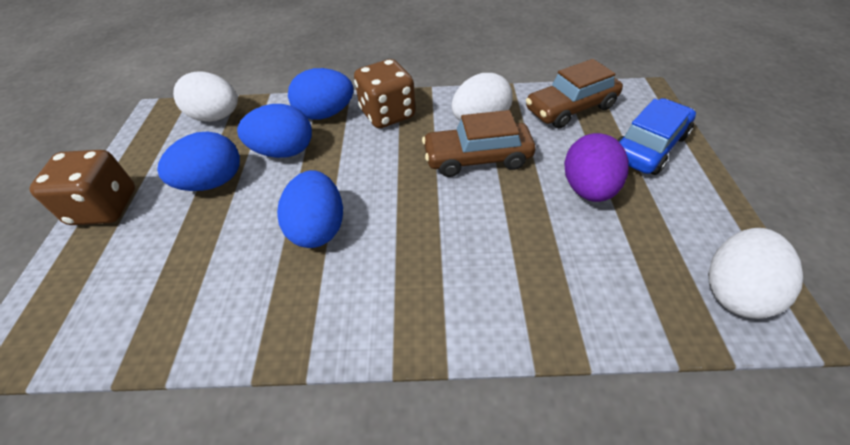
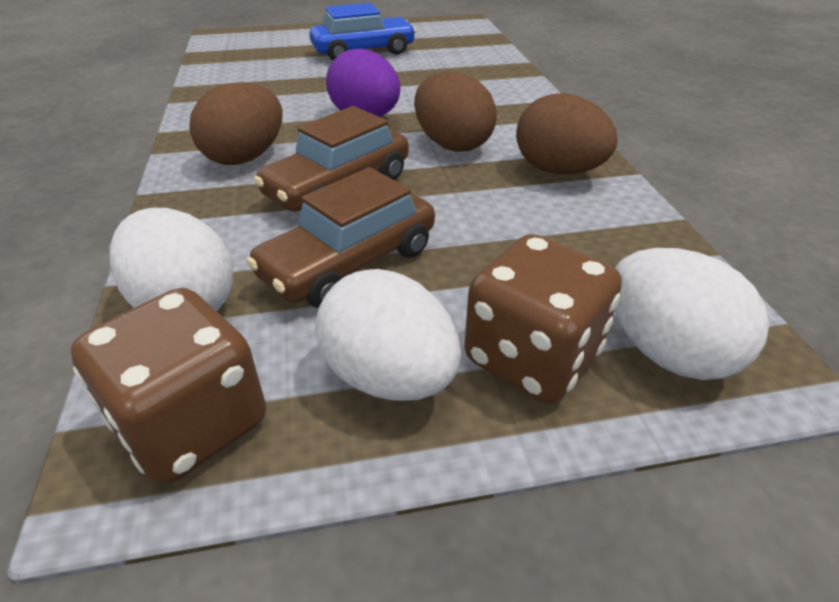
blue egg: [157,131,240,191] [237,104,312,158] [277,170,343,248] [288,68,354,120] = 4 -> none = 0
brown egg: none = 0 -> [189,82,283,165] [414,72,497,152] [516,93,618,175] = 3

